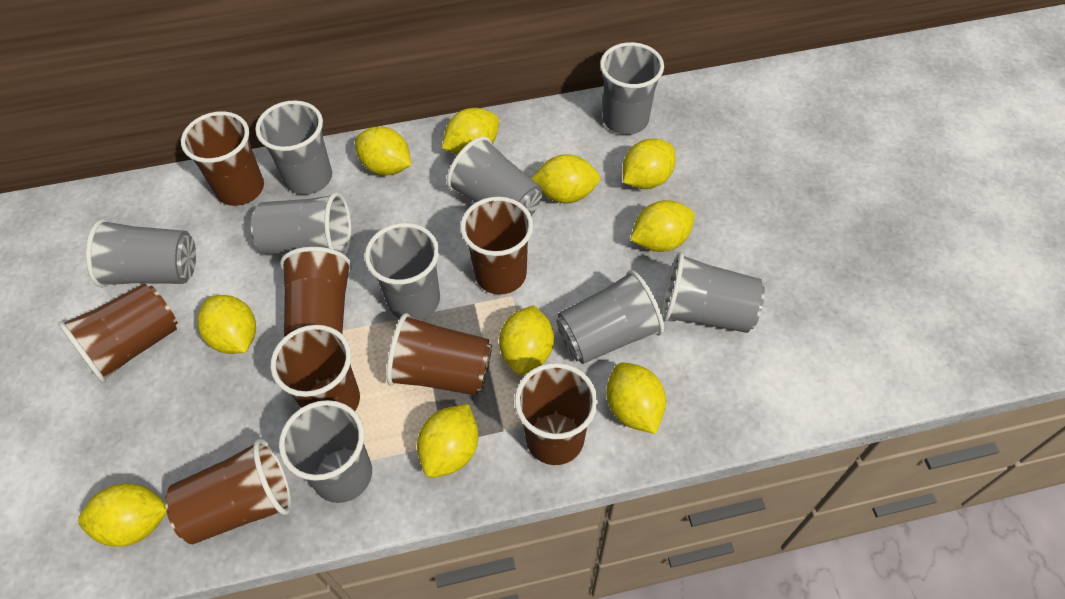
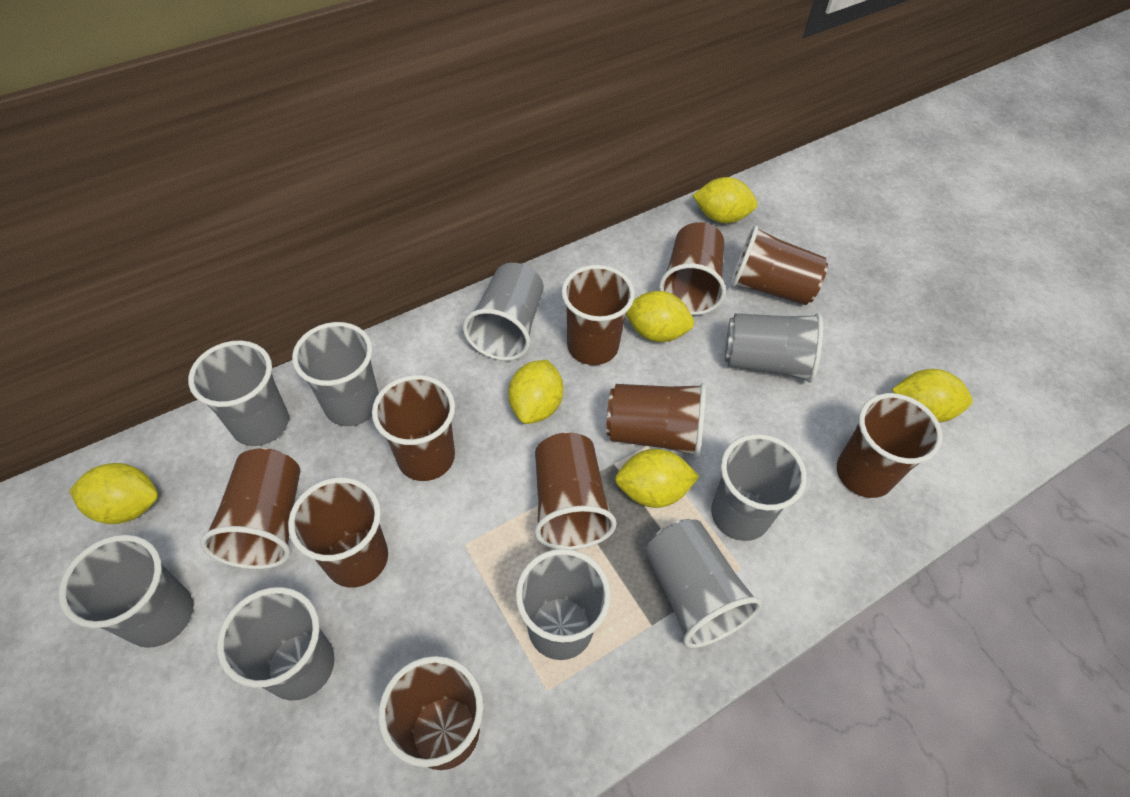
brown cup: [58,283,178,383] [165,438,292,544] [181,111,264,206] [270,325,360,411] [280,247,352,337] [386,313,492,395] [460,197,533,294] [515,363,598,465] = 8 -> [200,448,300,569] [288,477,388,587] [372,375,455,481] [378,656,483,770] [535,432,617,550] [561,265,635,365] [606,383,706,458] [659,222,726,315] [731,225,828,305] [837,393,943,498] = 10
yellow lemon: [78,483,167,547] [197,295,256,354] [355,127,411,175] [417,404,478,478] [442,108,499,155] [499,305,554,375] [531,154,600,203] [607,363,666,434] [623,138,676,189] [630,200,695,252] = 10 -> [69,463,158,524] [508,360,563,424] [615,449,699,508] [626,291,694,342] [692,177,757,223] [892,369,972,422] = 6

